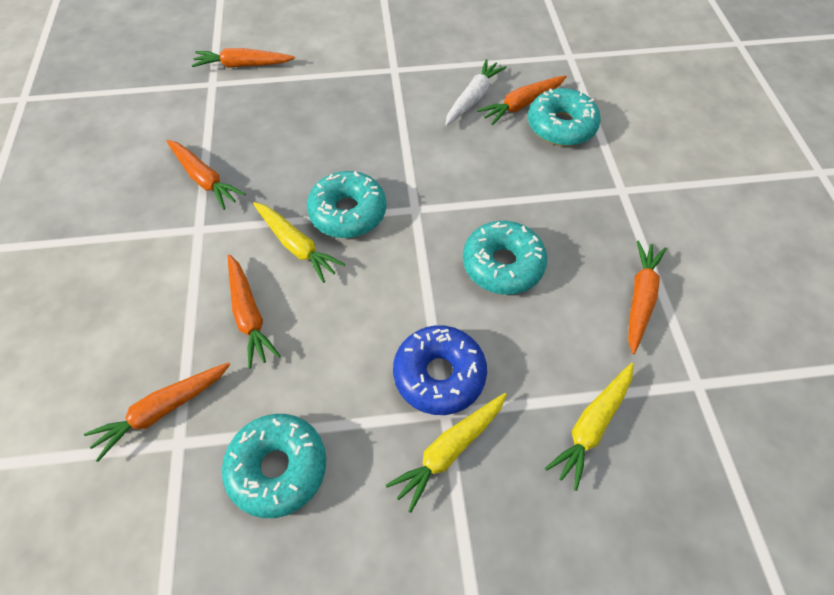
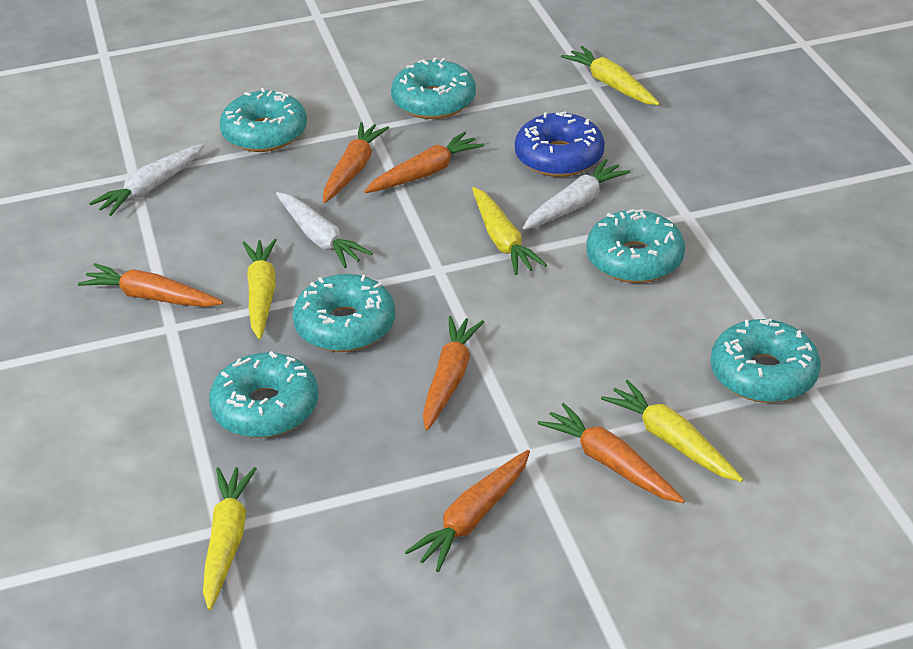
turquoise donut: [222,414,326,518] [307,171,387,238] [463,221,547,295] [528,88,601,146] = 4 -> [209,351,318,438] [219,88,307,152] [293,274,395,352] [391,57,476,119] [586,209,685,283] [711,318,820,403] = 6
white carrot: [445,59,507,126] = 1 -> [89,143,205,216] [276,192,373,268] [522,159,630,230] = 3
yellow carrot: [253,202,345,283] [386,393,507,513] [545,363,634,491] = 3 -> [203,467,257,610] [243,239,277,340] [472,187,547,275] [561,46,660,105] [601,380,743,482] = 5

